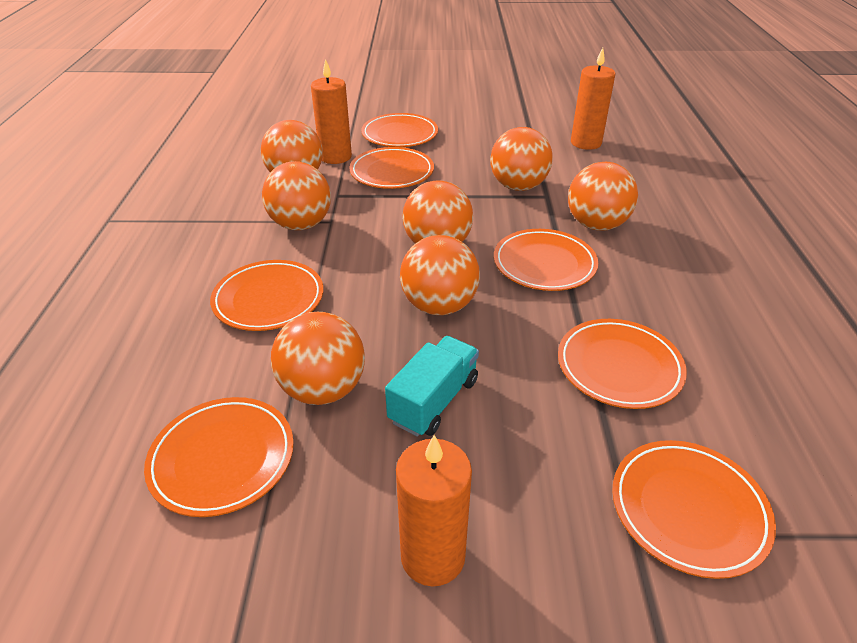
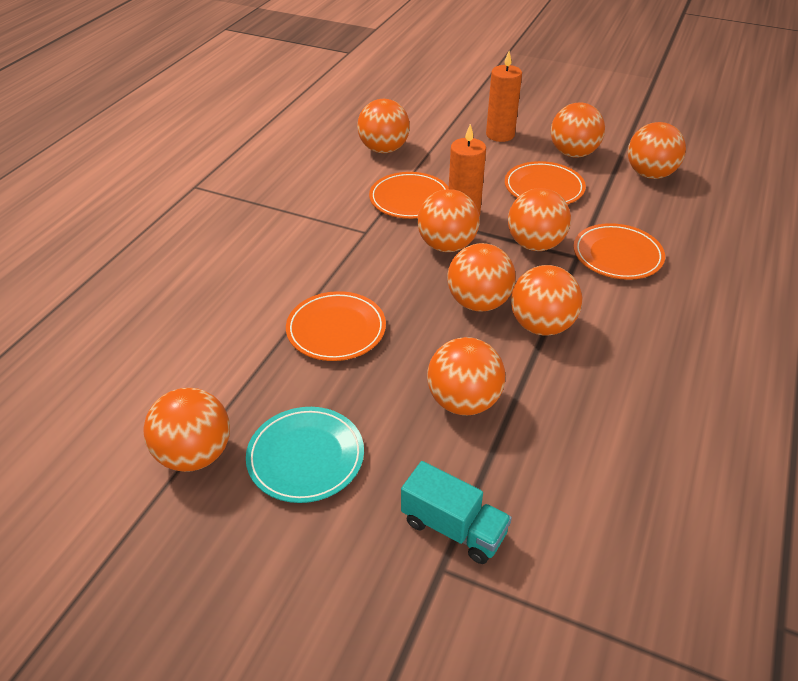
orange ball: [261,120,323,172] [262,161,331,230] [271,312,365,405] [400,235,480,315] [403,180,473,243] [490,127,553,191] [568,162,638,231] = 7 -> [143,388,230,472] [357,99,410,153] [417,189,480,252] [427,337,505,415] [447,243,516,312] [508,188,571,251] [511,265,582,336] [551,102,605,157] [628,122,686,179] = 9
orange candle: [311,59,352,164] [396,435,472,587] [571,48,616,150] = 3 -> [449,124,486,217] [486,51,522,142] = 2
orange plate: [144,397,294,517] [210,260,324,331] [349,147,434,189] [361,113,438,147] [494,229,598,291] [558,319,687,409] [612,440,776,579] = 7 -> [286,291,386,361] [369,172,449,219] [505,161,586,204] [573,223,665,280] = 4
turquoise plate: none = 0 -> [246,407,364,503] = 1

